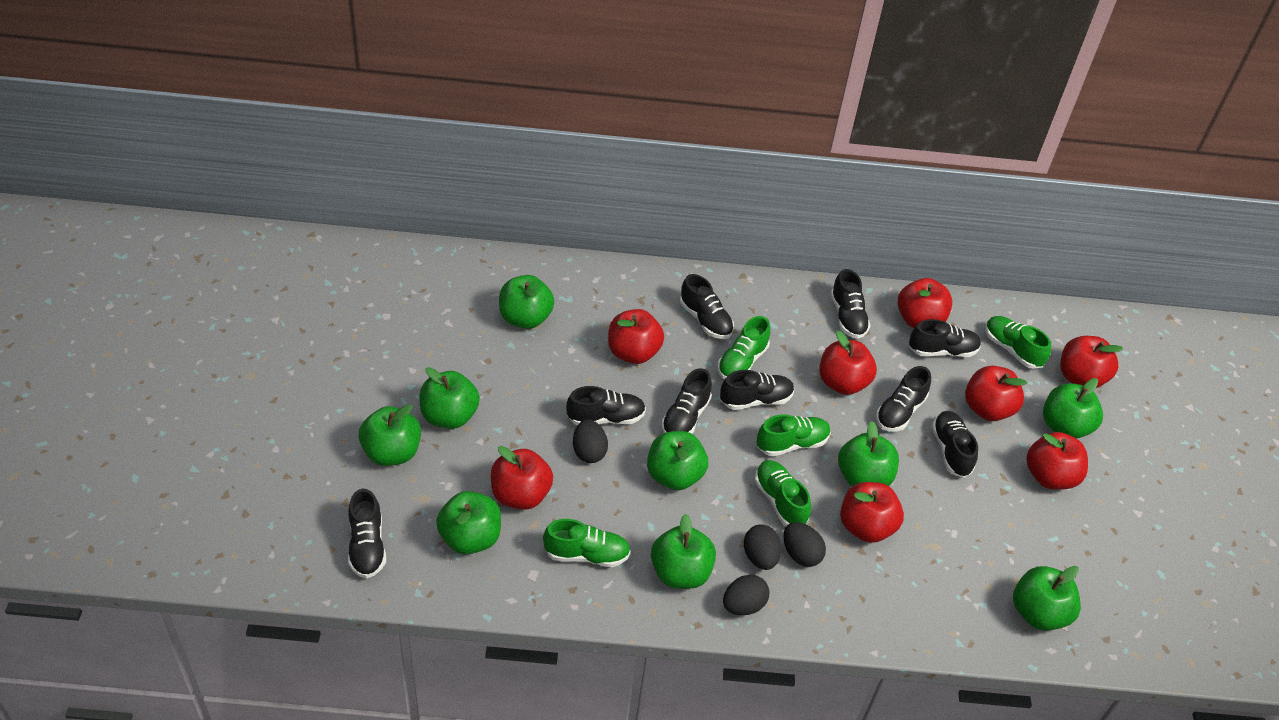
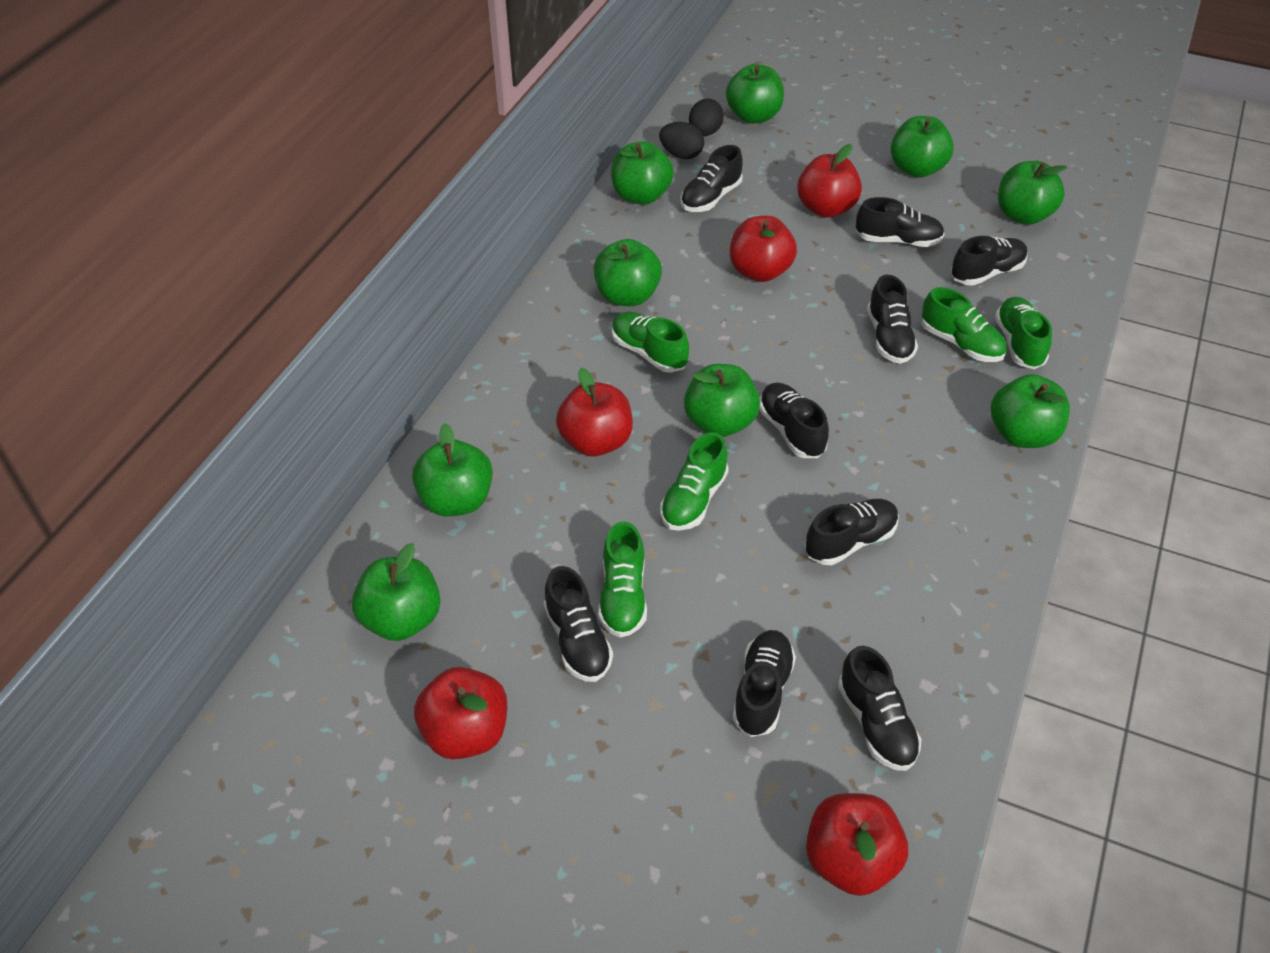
black egg: [573,419,608,463] [723,575,769,615] [744,525,781,570] [783,522,826,567] = 4 -> [659,122,704,159] [689,99,724,136] = 2
red apple: [491,446,553,510] [608,309,664,364] [819,331,877,395] [840,482,904,543] [898,278,953,328] [965,366,1027,421] [1026,432,1088,490] [1060,336,1123,388] = 8 -> [414,667,507,760] [556,368,633,456] [730,216,797,282] [797,144,862,218] [806,793,908,896] = 5

